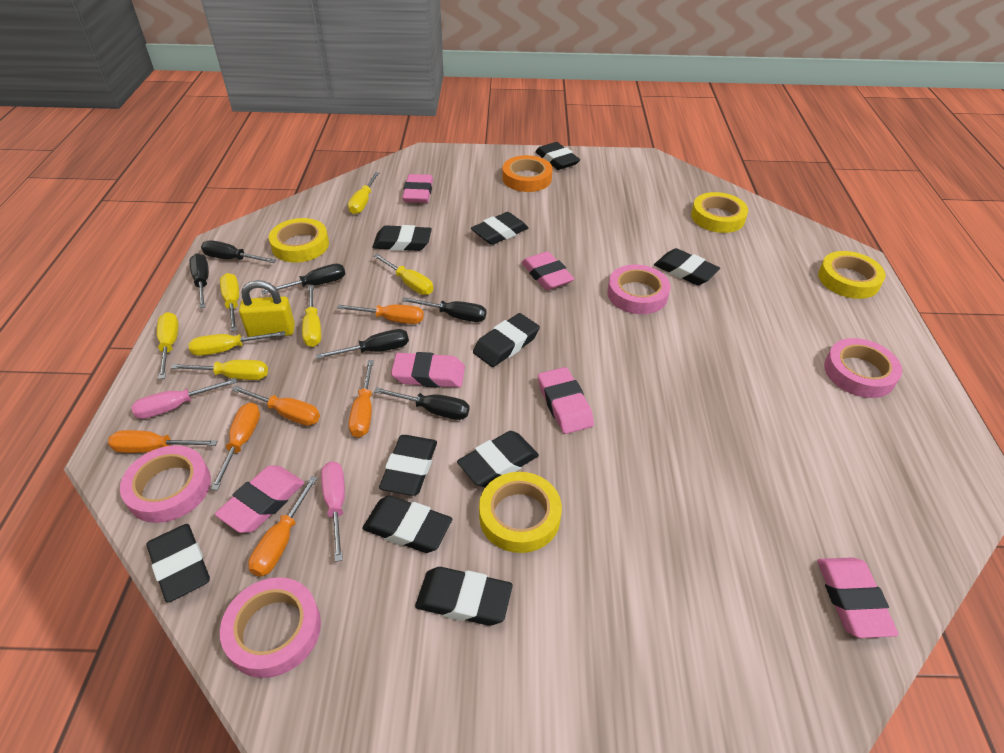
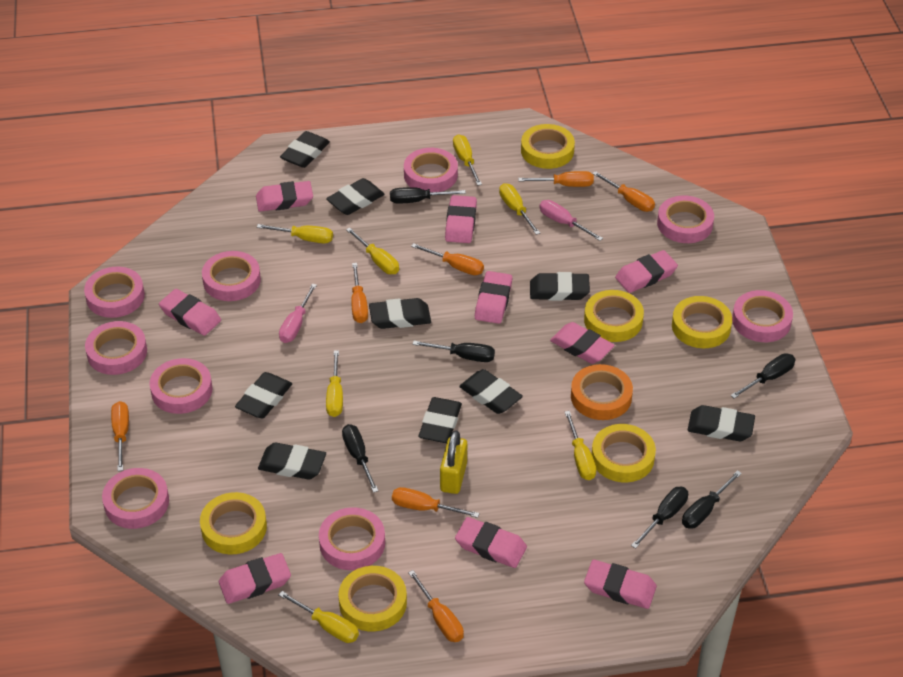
black eraser: [146,524,210,603] [363,495,452,553] [373,225,432,251] [379,435,437,496] [415,567,513,626] [457,431,539,487] [471,212,528,245] [473,313,540,367] [535,142,580,170] [654,248,720,285] = 10 -> [235,372,292,418] [258,443,326,480] [280,131,330,168] [326,178,385,215] [369,298,431,329] [418,397,462,443] [459,369,523,414] [530,272,590,301] [688,405,755,441] = 9
orange screwdriver: [108,430,217,453] [211,402,260,490] [232,386,320,426] [248,476,318,577] [337,305,424,324] [349,360,374,438] = 6 -> [111,401,129,471] [351,263,368,323] [392,487,480,518] [408,570,464,642] [411,243,484,275] [518,171,594,187] [592,171,655,212] = 7
pink eraser: [215,465,304,533] [391,352,465,388] [402,174,433,203] [521,251,574,290] [538,367,594,434] [817,557,898,638] = 6 -> [159,289,221,336] [219,553,291,604] [256,181,313,212] [445,195,477,243] [455,517,527,568] [475,271,512,324] [550,322,615,364] [584,560,657,609] [615,250,678,293] = 9
pink tape: [120,445,211,523] [220,577,321,678] [607,264,670,314] [824,338,902,398] = 4 -> [84,267,145,318] [85,321,147,375] [102,468,169,529] [149,358,212,414] [202,251,261,301] [319,507,385,570] [404,148,458,192] [657,195,714,243] [732,290,793,342] = 9
yellow tape: [269,218,329,263] [479,472,562,553] [691,192,748,233] [818,251,886,299] = 4 -> [200,492,267,554] [338,566,407,632] [521,124,575,169] [584,290,644,342] [592,424,656,482] [672,296,732,348] = 6

